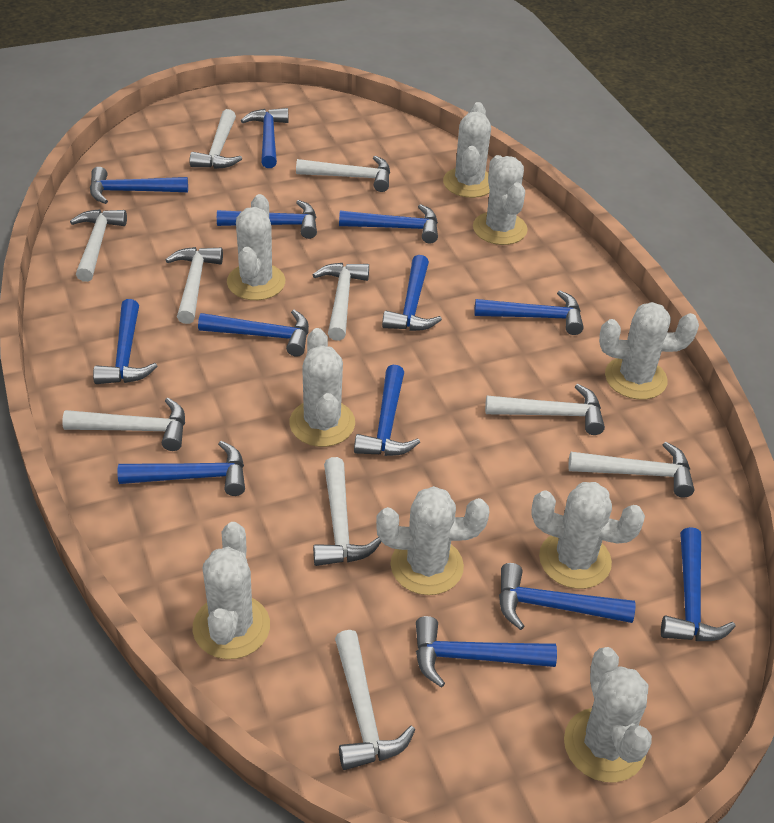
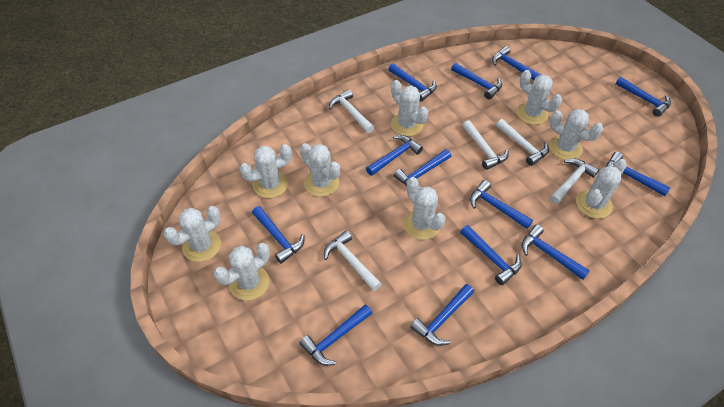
white hammer: [62,398,185,451] [70,209,127,282] [166,247,223,324] [190,109,242,169] [296,156,390,192] [313,263,369,341] [313,457,381,566] [335,630,415,770] [485,384,605,435] [568,442,694,497] = 10 -> [324,230,382,291] [329,89,374,133] [462,120,509,170] [496,119,549,166] [550,158,599,204] = 5

